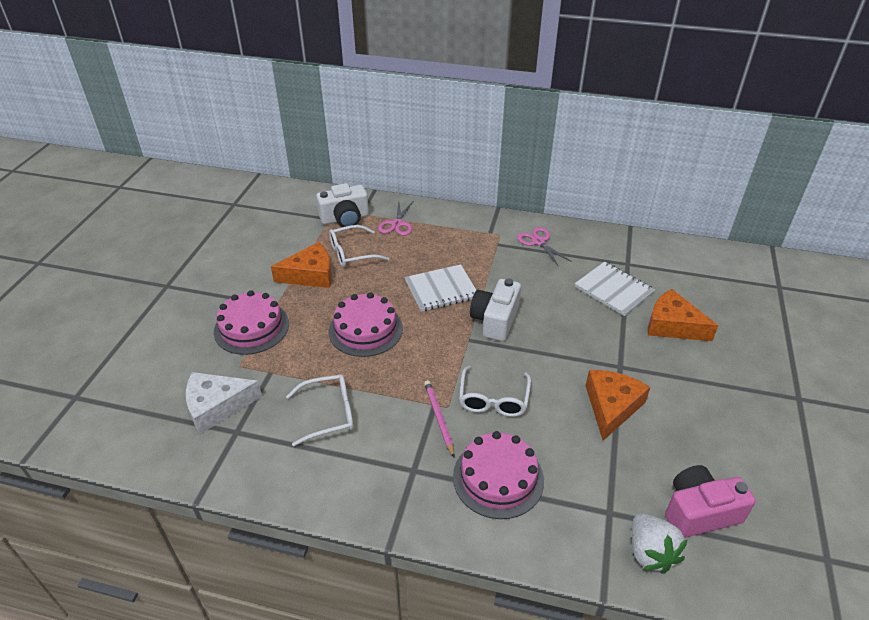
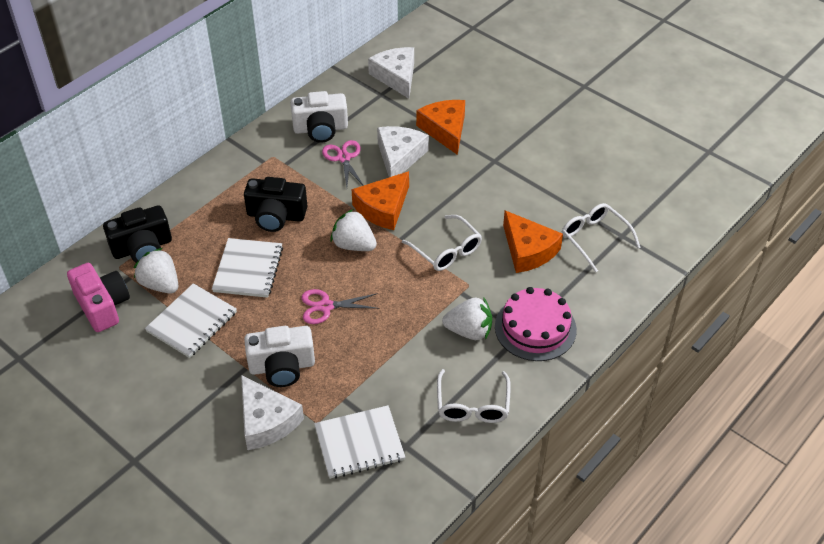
black camera: none = 0 -> [103,205,172,263] [244,177,308,232] = 2
pink cake: [214,290,289,355] [328,292,403,357] [453,431,544,519] = 3 -> [495,287,577,361] = 1
pink pencil: [424,380,455,457] = 1 -> none = 0
white cheese: [186,372,262,434] = 1 -> [241,375,304,450] [368,47,414,99] [377,126,429,177] = 3
white notebook: [405,264,476,312] [575,262,655,316] = 2 -> [145,283,237,358] [212,238,283,298] [314,405,406,479] = 3
white strawberry: [632,513,688,574] = 1 -> [134,248,178,294] [330,209,377,251] [442,297,492,340] = 3

